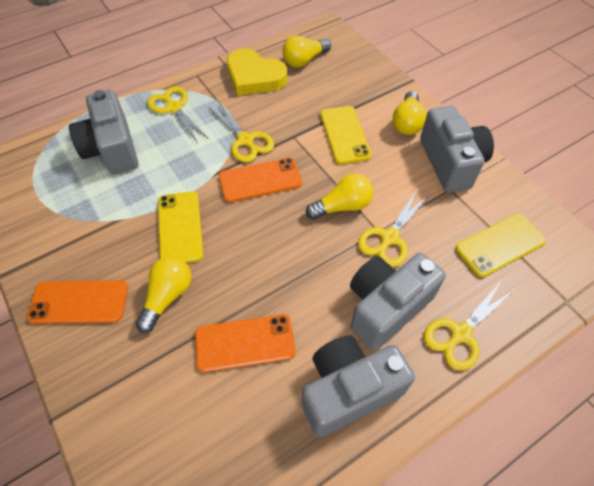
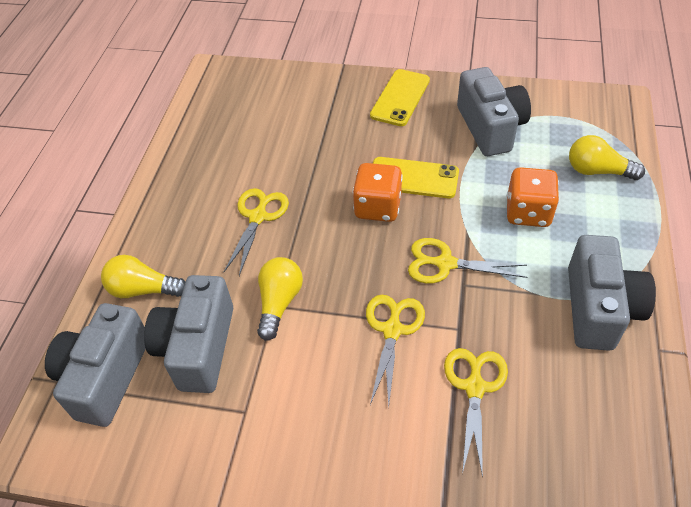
orange dice: none = 0 -> [352,163,403,222] [507,167,559,227] = 2
orange phone: [27,280,128,324] [195,314,296,373] [219,158,302,202] = 3 -> none = 0
yellow heart: [227,48,287,95] = 1 -> none = 0
yellow light bulb: [136,256,192,333] [282,35,331,68] [306,173,373,220] [393,91,427,135] = 4 -> [101,255,185,298] [257,257,303,341] [569,135,645,180] = 3
yellow phone: [158,191,203,263] [320,106,371,164] [456,214,546,277] = 3 -> [370,69,430,126] [373,157,459,198] = 2

